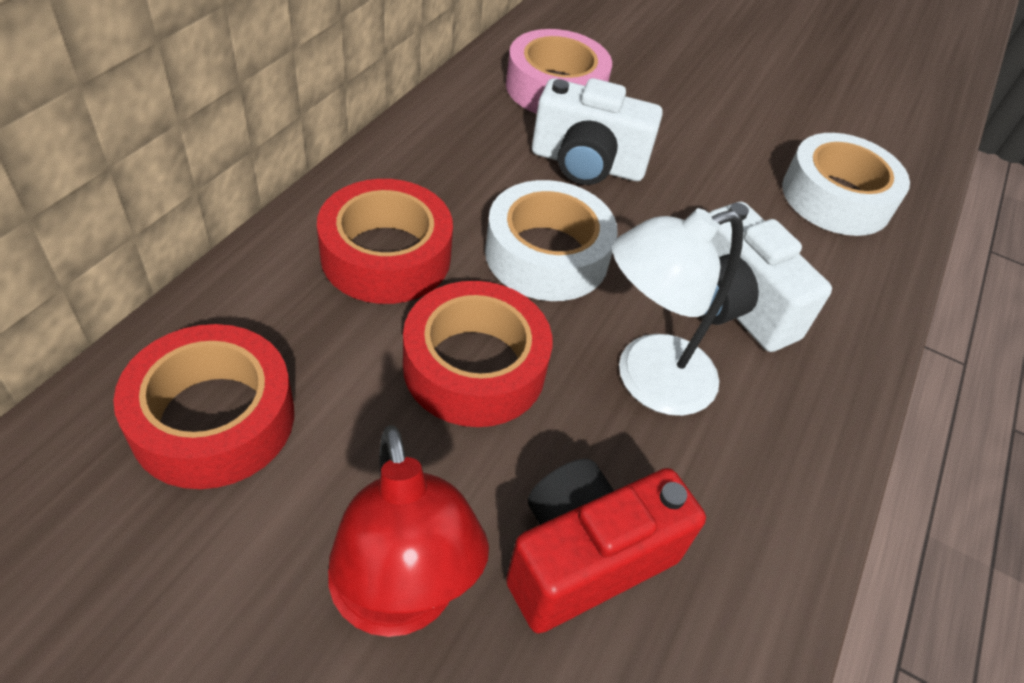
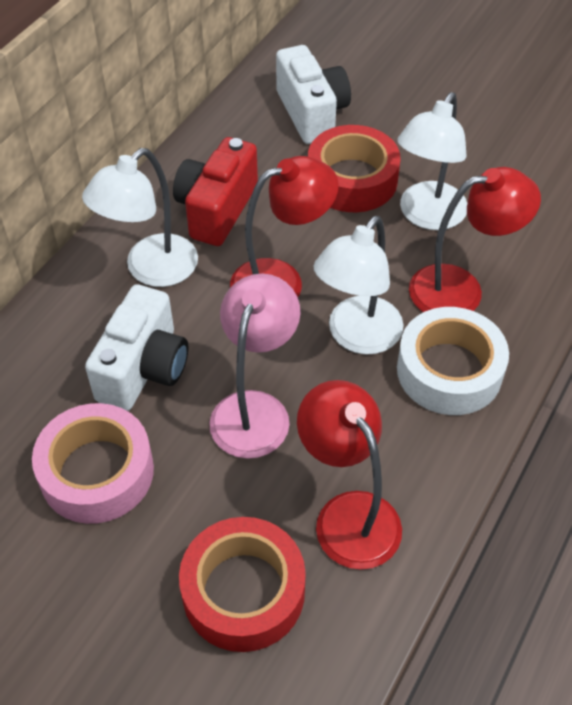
pink lamp: none = 0 -> [209,273,300,459] = 1
red lamp: [328,425,489,637] = 1 -> [230,156,339,297] [297,380,402,570] [409,167,541,312] = 3
red tape: [113,324,294,489] [317,179,453,304] [403,281,552,427] = 3 -> [179,517,306,652] [308,125,401,212] = 2
white lamp: [612,208,744,416] = 1 -> [82,148,198,287] [313,216,404,355] [397,92,467,230] = 3
white tape: [485,180,618,301] [782,133,910,236] = 2 -> [397,307,509,415] = 1

